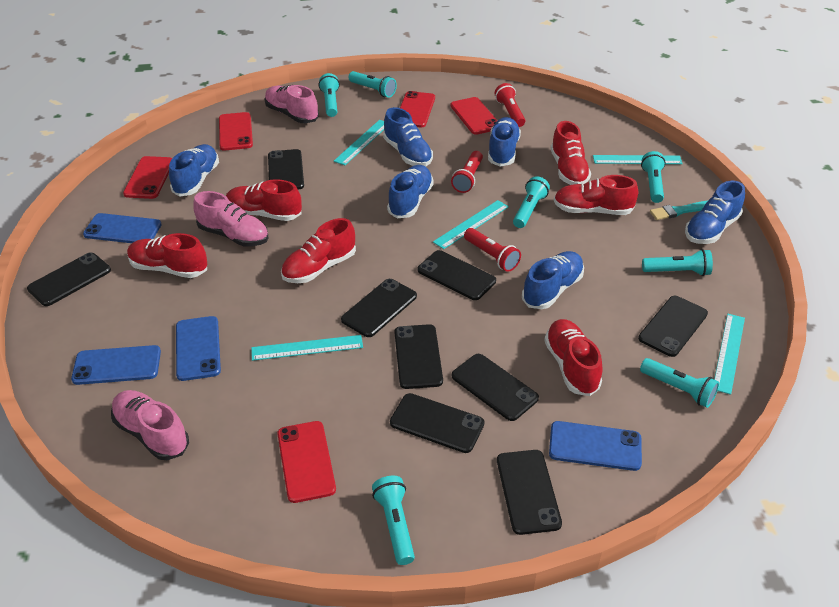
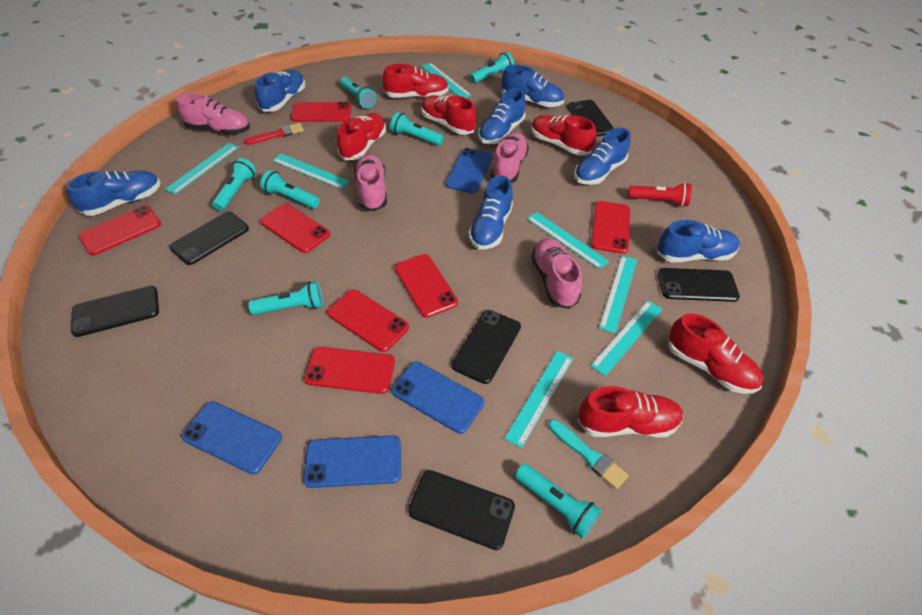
black phone: [27,252,111,306] [268,149,304,190] [341,279,417,337] [390,393,484,453] [394,324,443,389] [418,250,496,300] [452,354,539,421] [497,450,562,535] [638,296,708,357] = 9 -> [71,286,159,337] [170,212,249,265] [408,470,515,550] [452,310,521,384] [567,100,614,137] [658,268,740,302] = 6
blue shoe: [169,144,219,197] [383,107,433,167] [387,165,434,218] [488,117,521,167] [522,251,584,309] [685,181,745,244] = 6 -> [66,171,160,216] [255,70,305,112] [468,175,513,249] [478,88,526,144] [502,65,564,107] [574,128,631,185] [657,220,740,263] = 7
pink shoe: [111,390,189,460] [193,191,269,246] [264,85,319,123] = 3 -> [177,93,250,135] [354,154,387,211] [491,132,529,183] [531,238,582,309] = 4
red brush: none = 0 -> [244,123,304,145] = 1
red flashlight: [451,151,483,193] [464,228,521,272] [495,83,525,127] = 3 -> [628,182,692,207] = 1
red phone: [123,156,172,199] [219,112,253,151] [277,421,336,503] [400,91,435,128] [450,97,497,135] = 5 -> [79,206,161,256] [260,203,330,253] [291,102,351,122] [304,347,395,394] [327,289,409,352] [395,254,458,318] [591,201,630,254] = 7
turquoise ruler: [251,335,363,361] [334,120,384,165] [433,200,509,249] [593,155,683,164] [714,314,745,395] = 5 -> [165,143,239,194] [272,153,350,189] [421,63,472,98] [504,350,573,448] [527,212,610,269] [590,301,662,376] [599,255,637,333] = 7

